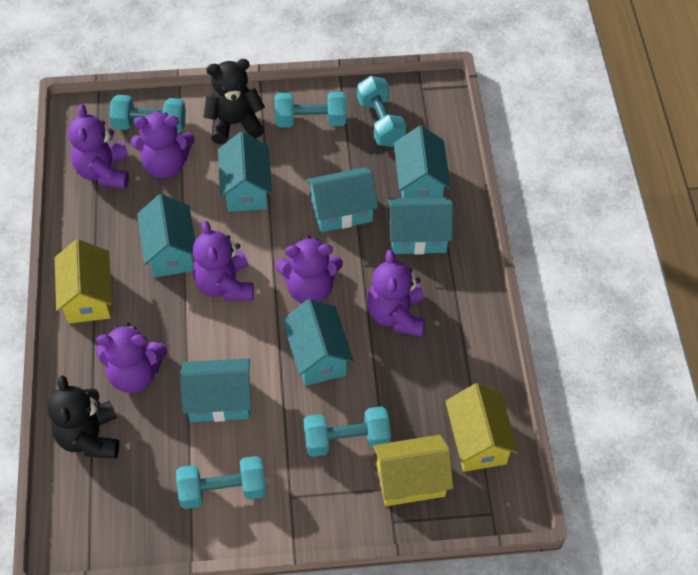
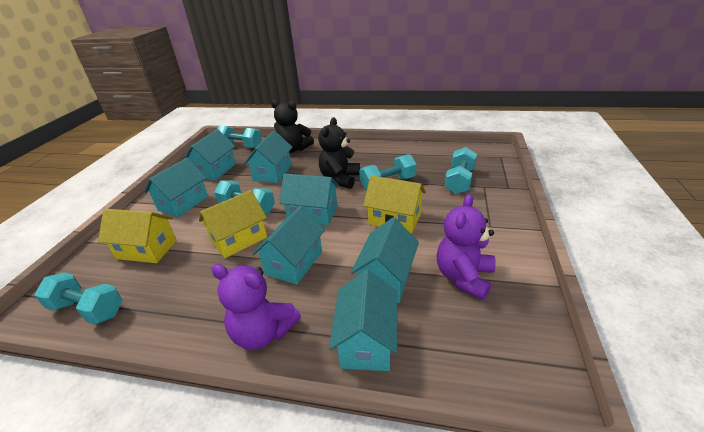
purple teddy bear: [68,104,129,189] [96,322,167,393] [131,111,195,178] [193,221,254,301] [275,236,343,303] [367,250,425,337] = 6 -> [211,264,301,350] [436,194,496,300] = 2

